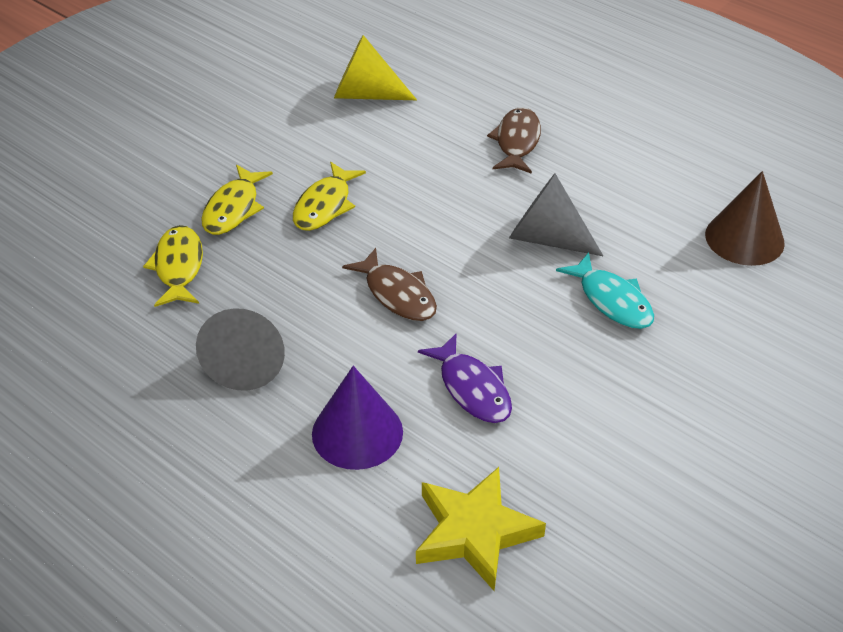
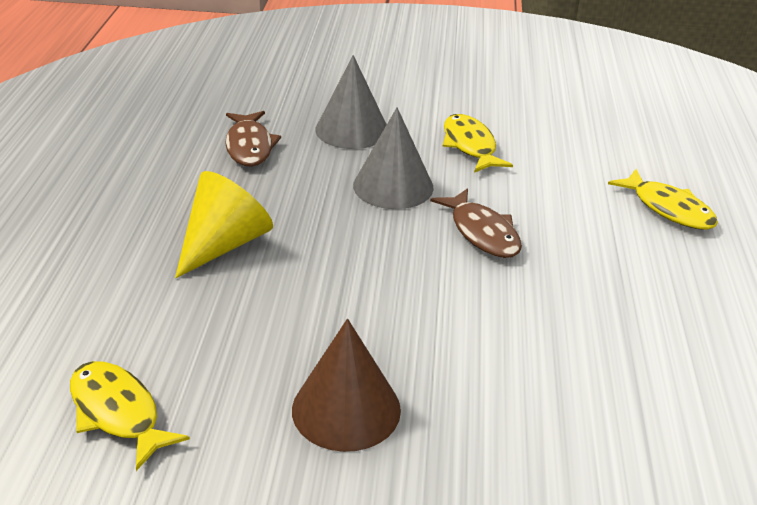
purple cone: [312,366,403,470] = 1 -> none = 0
purple fish: [418,333,512,423] = 1 -> none = 0
turquoise fish: [556,252,654,329] = 1 -> none = 0
yellow star: [416,467,546,591] = 1 -> none = 0

